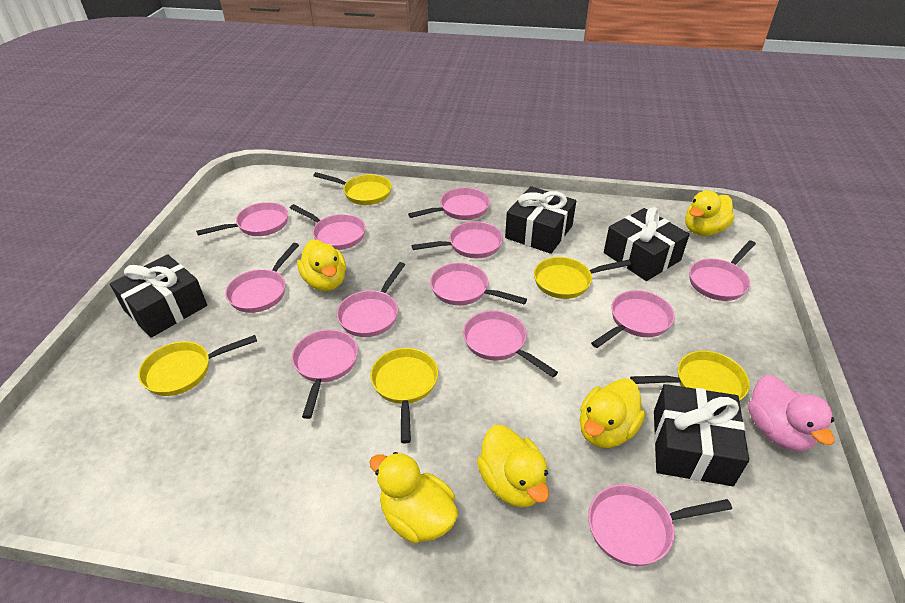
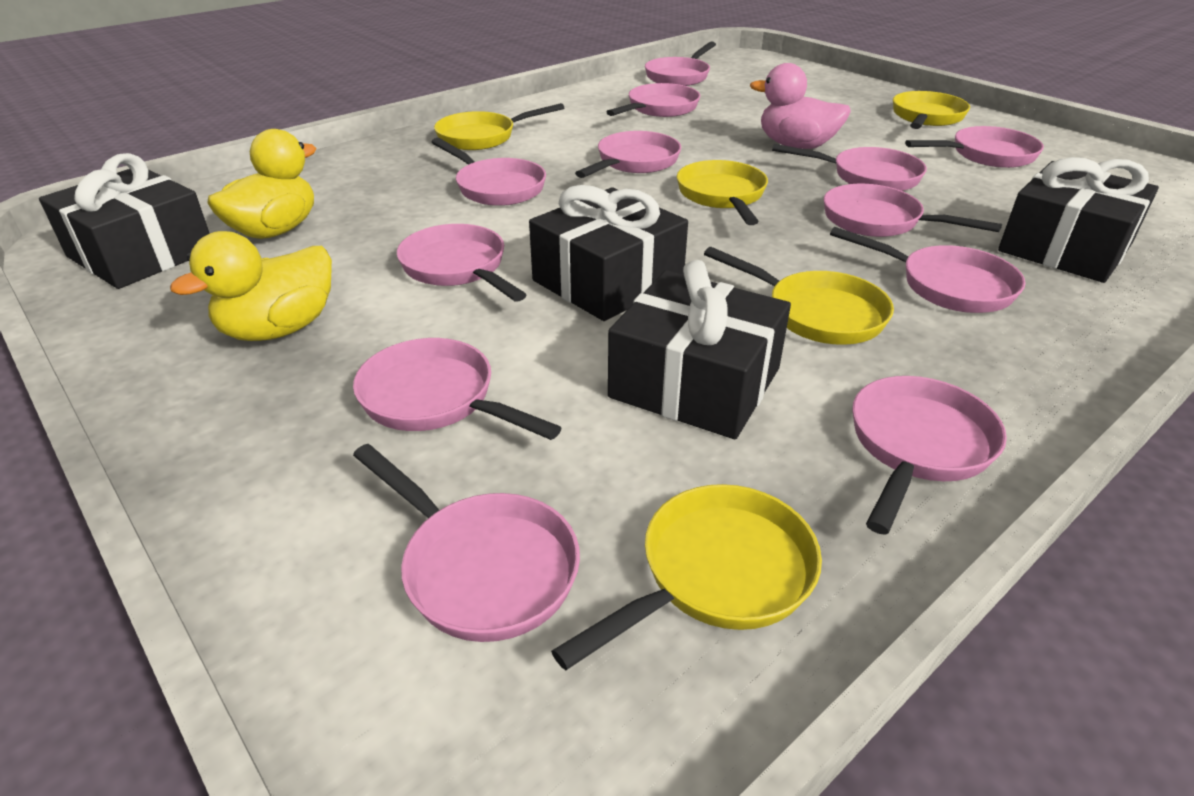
yellow duck: [297,239,346,291] [370,452,458,543] [477,425,549,508] [580,378,645,448] [685,190,735,236] = 5 -> [170,231,332,341] [207,129,317,239] = 2

